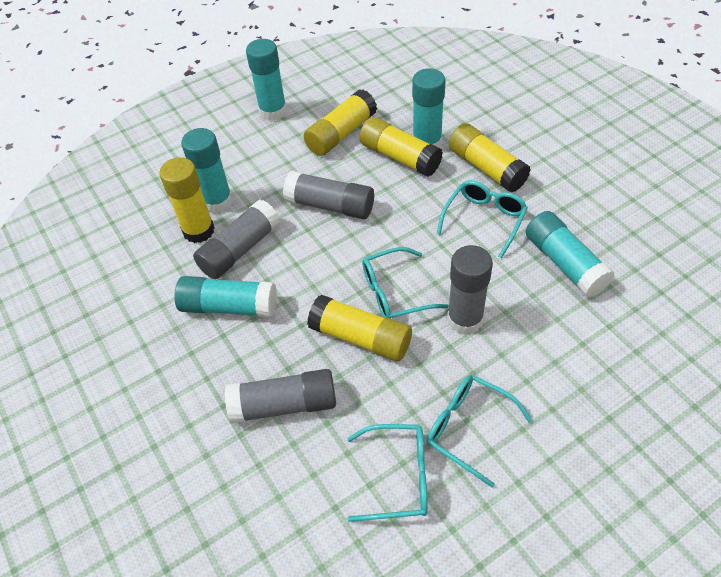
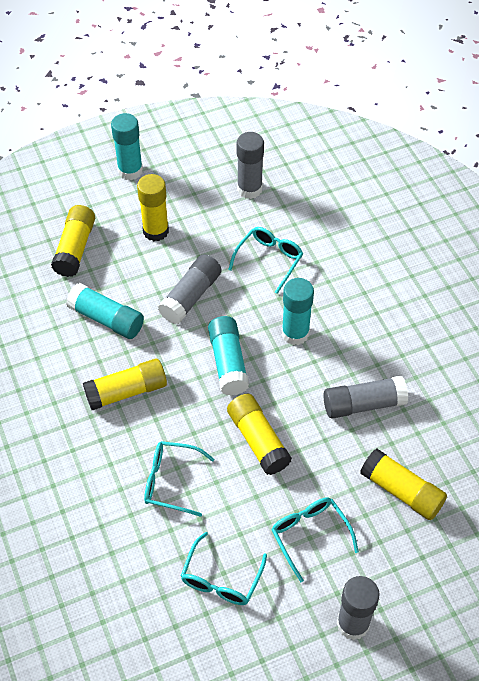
turquoise glue stick: [174,276,277,318] [181,128,233,213] [246,39,287,121] [412,68,446,148] [526,211,614,298] = 5 -> [66,283,144,339] [111,113,143,180] [208,316,249,396] [282,278,314,345] = 4

